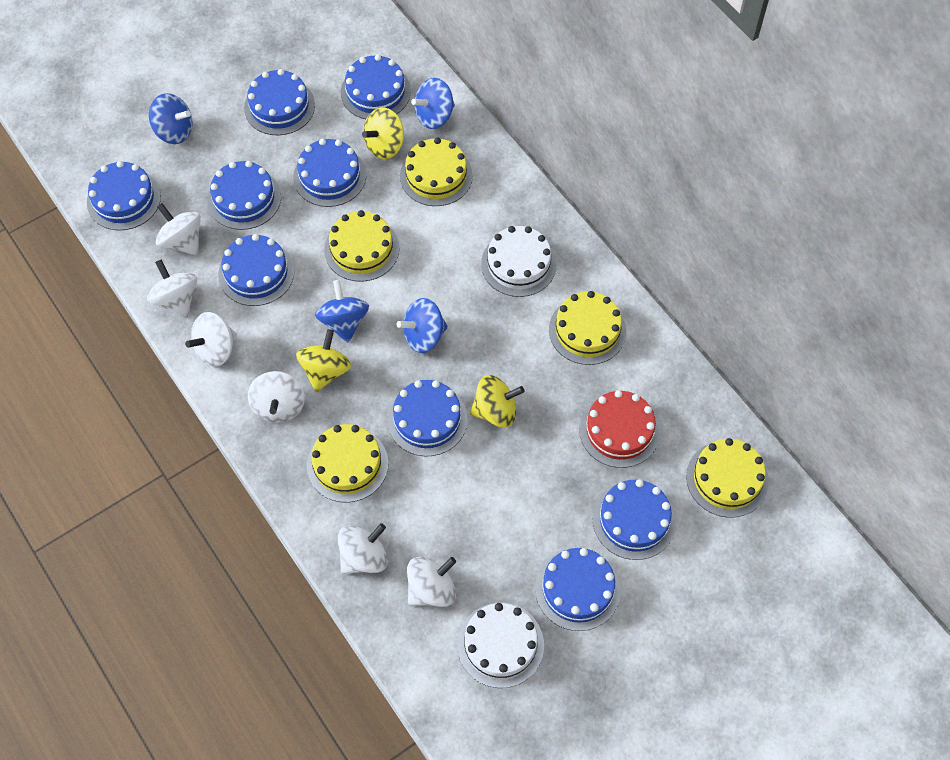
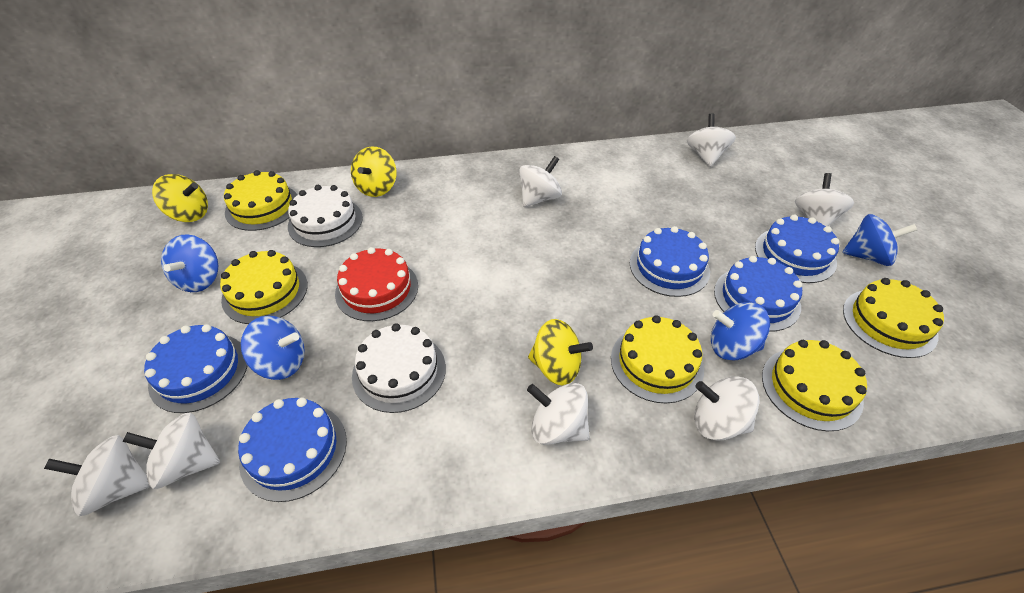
blue cake: [87,161,161,230] [207,161,281,230] [218,234,295,306] [244,69,315,135] [293,139,366,207] [341,54,411,119] [387,380,467,456] [535,548,620,631] [592,479,676,560] = 9 -> [144,324,248,413] [238,398,347,502] [630,226,710,297] [714,256,802,332] [755,215,839,283] = 5
white spinning top: [147,260,197,318] [156,203,201,256] [185,312,237,367] [248,371,305,422] [338,523,388,574] [407,557,456,607] = 6 -> [44,435,150,516] [122,412,220,489] [519,156,562,207] [527,383,590,445] [687,113,736,167] [694,376,759,441] [795,173,854,226] = 7

